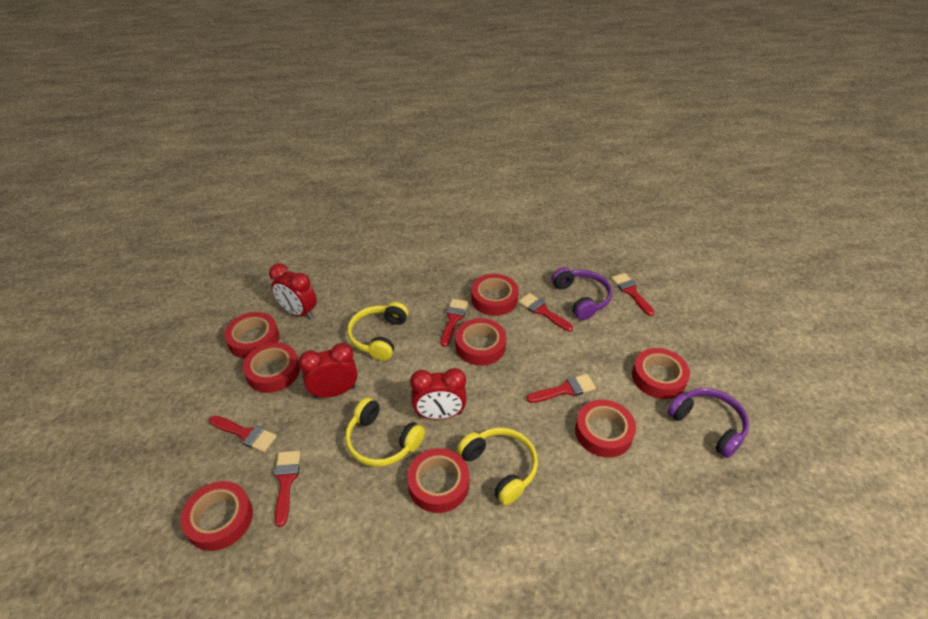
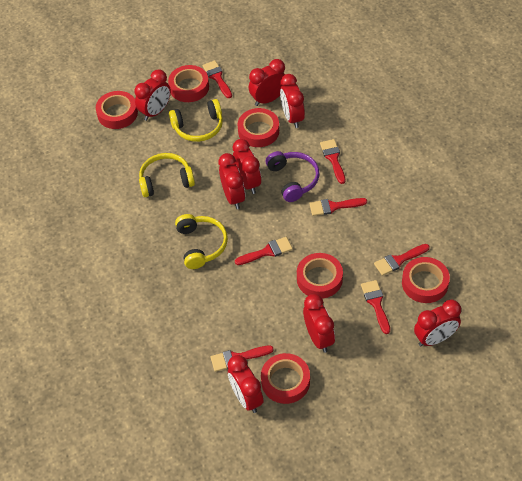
purple headphones: [551,267,612,320] [667,388,749,458] = 2 -> [266,151,319,202] = 1
red brush: [209,416,277,452] [274,451,300,527] [441,299,468,347] [519,293,573,332] [526,374,596,403] [611,273,654,316] = 6 -> [202,60,232,98] [211,345,274,372] [235,237,293,265] [309,198,367,216] [320,139,345,184] [361,280,390,334] [374,244,430,276] = 7
red clock: [269,264,317,319] [298,343,358,398] [410,368,467,420] = 3 -> [134,69,171,121] [219,153,245,209] [227,355,263,413] [233,139,261,194] [249,59,285,106] [280,74,305,128] [303,294,335,353] [414,300,461,346] = 8
red tape: [180,481,253,551] [224,312,279,359] [243,342,300,393] [407,448,470,513] [455,318,506,366] [471,274,519,316] [575,400,636,458] [632,348,690,399] = 8 -> [96,91,138,129] [168,65,209,102] [238,108,279,147] [261,353,310,404] [297,253,343,299] [402,257,450,303] = 6

